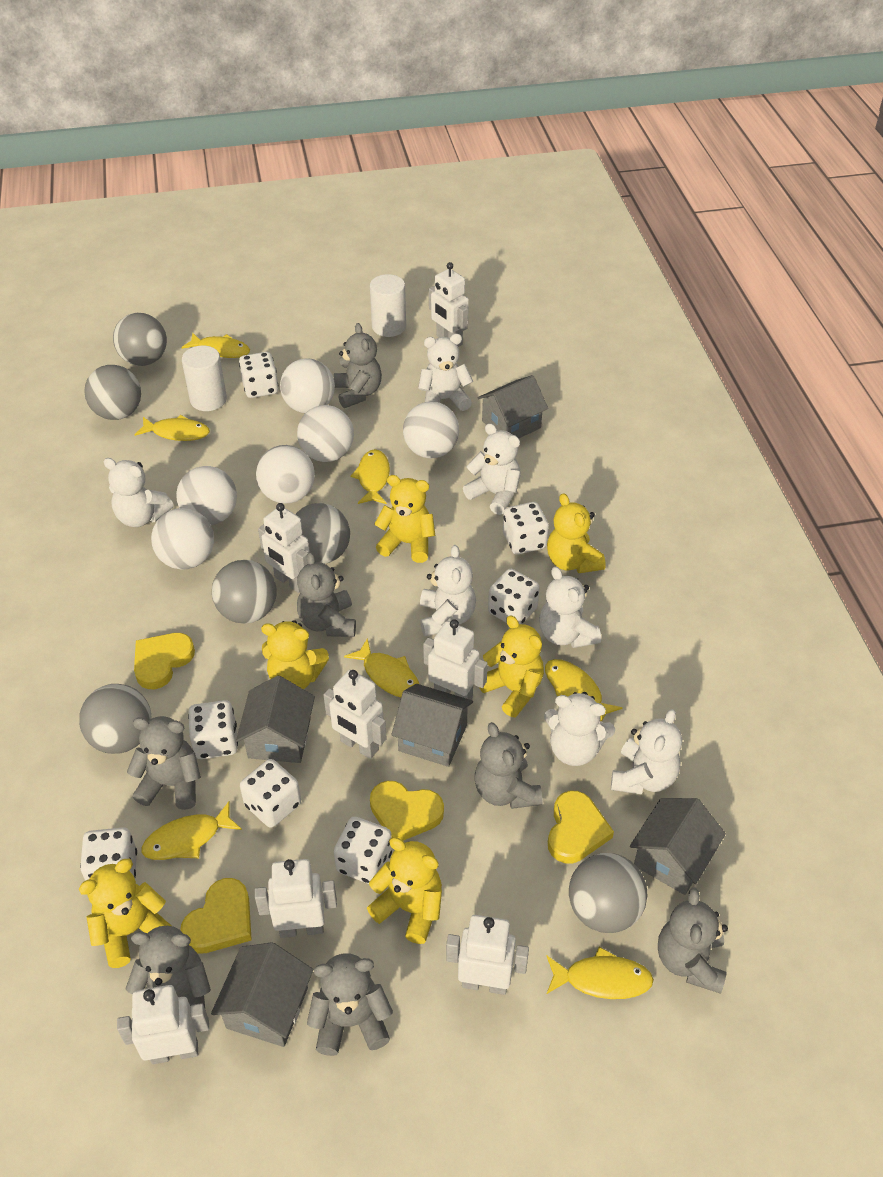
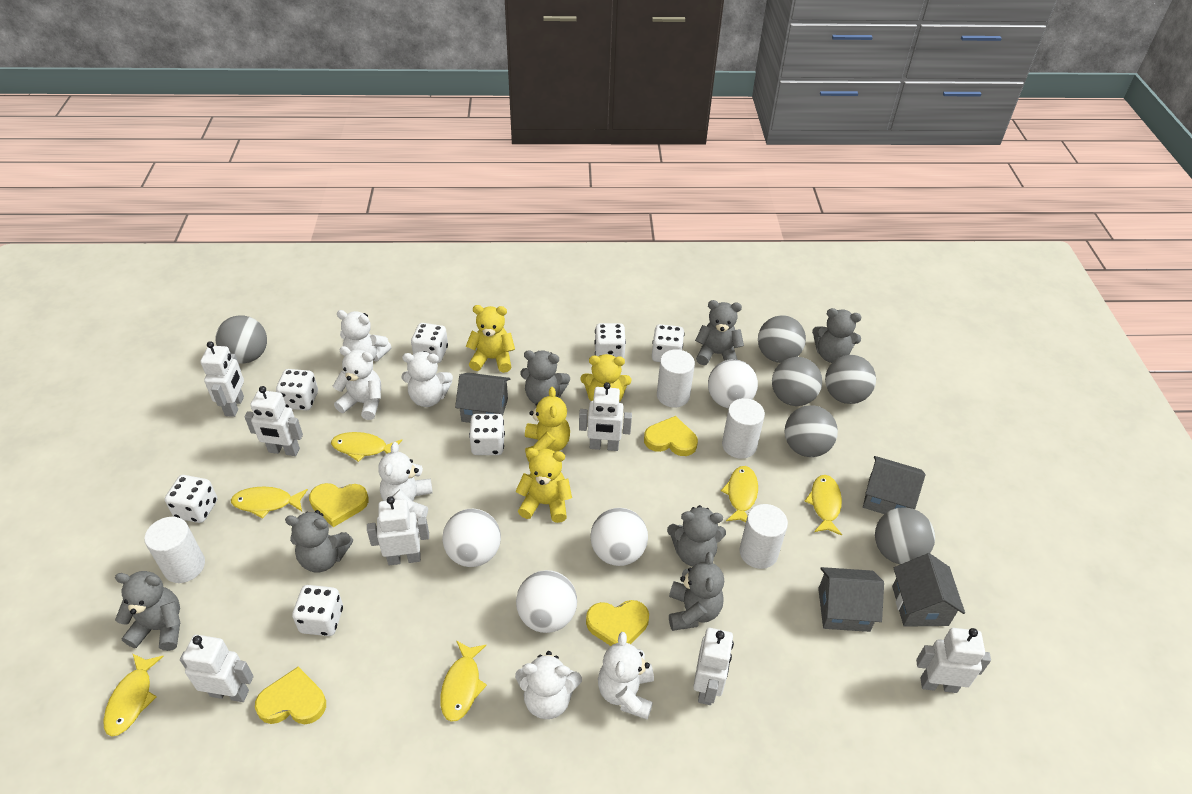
grey house: [211,942,313,1047] [236,676,315,763] [391,684,473,767] [477,375,548,439] [630,798,726,895] = 5 -> [455,373,510,423] [818,567,884,632] [863,456,926,514] [892,553,965,627] = 4
white ball: [151,508,214,570] [176,466,237,525] [256,445,315,504] [280,358,335,413] [297,405,354,462] [403,401,459,458] = 6 -> [442,509,501,567] [516,570,577,633] [590,508,648,566] [708,359,758,408] = 4
white cylinder: [182,345,227,411] [370,274,406,337] = 2 -> [144,517,205,583] [657,349,695,408] [722,398,765,459] [739,504,788,569] = 4
white teddy bear: [103,458,174,527] [418,334,473,411] [420,545,476,636] [463,423,521,515] [539,566,601,648] [544,692,615,766] [611,709,682,795] = 7 -> [333,346,381,420] [337,310,392,362] [378,442,433,518] [402,352,453,407] [515,651,582,719] [598,632,654,719] = 6
yellow fish: [134,415,210,441] [142,801,242,860] [181,332,250,358] [344,638,419,697] [351,449,390,504] [545,659,622,722] [547,947,654,999] = 7 -> [103,654,164,736] [231,487,308,518] [331,432,402,462] [440,641,487,722] [721,466,758,522] [805,475,842,535] = 6
yellow teddy bear: [79,859,171,968] [261,620,329,689] [367,837,442,944] [374,475,435,563] [479,615,544,717] [547,493,606,573] = 6 -> [466,305,515,373] [515,448,572,523] [525,387,570,461] [581,354,631,402] = 4

